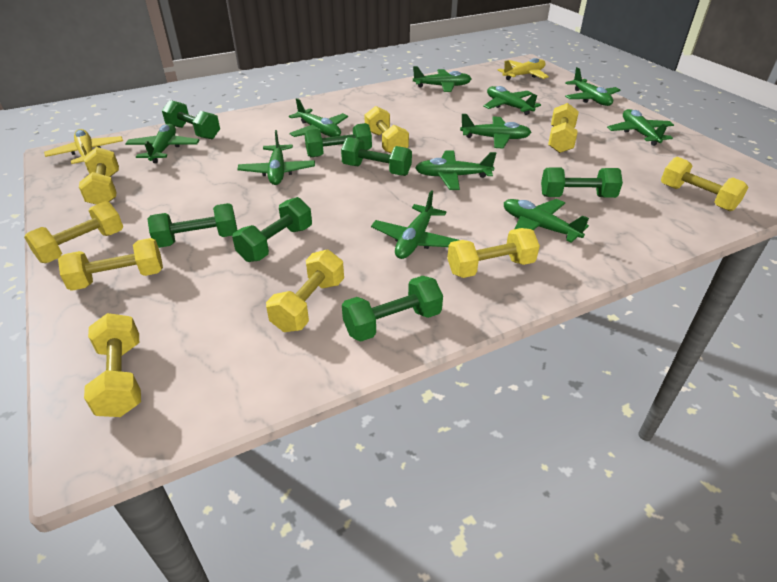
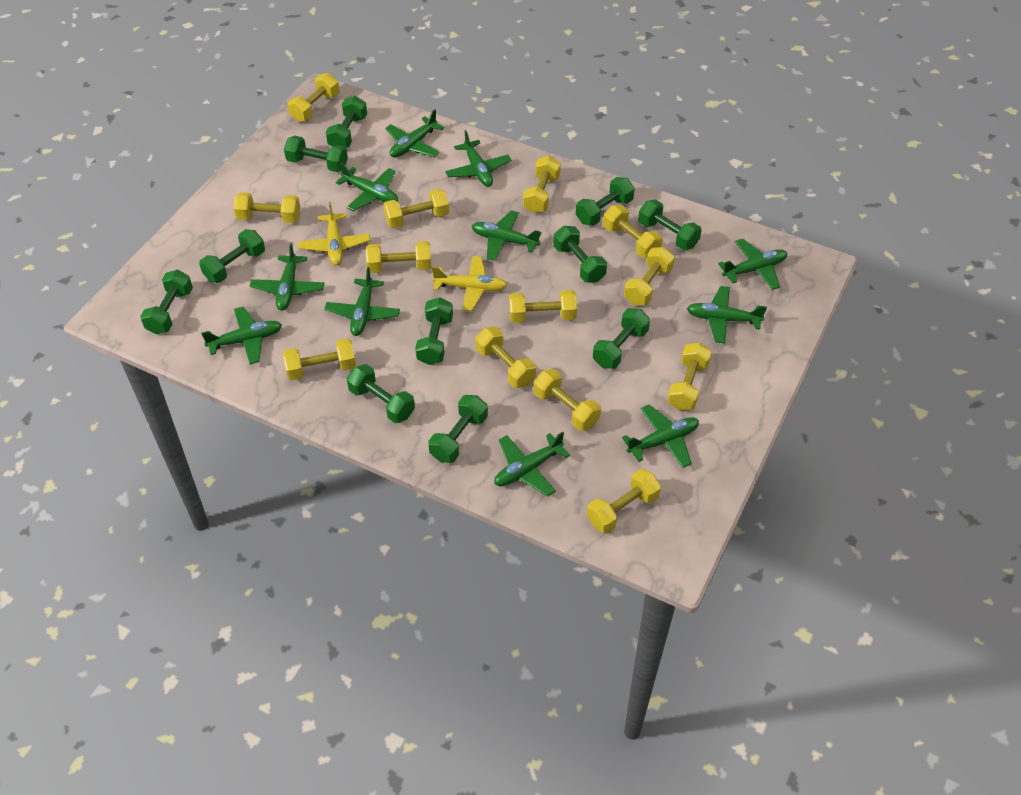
green dumbbell: [147,203,237,248] [162,100,220,139] [232,197,312,262] [304,123,372,157] [341,137,412,176] [342,276,443,342] [541,167,623,198] = 7 -> [140,270,193,334] [199,229,265,283] [284,136,348,172] [326,96,367,148] [347,364,415,423] [415,297,453,365] [428,395,488,463] [553,226,607,283] [576,177,635,226] [593,308,650,369] [638,200,702,250] = 11
yellow dumbbell: [24,201,123,263] [58,238,163,291] [79,147,119,205] [84,313,141,417] [266,250,344,332] [364,106,409,153] [447,228,540,278] [548,103,578,153] [661,157,748,211] = 9 -> [233,192,300,223] [283,338,356,380] [288,73,339,122] [365,241,431,273] [383,189,449,228] [476,327,536,388] [509,290,577,323] [523,156,561,213] [533,369,601,431] [587,469,661,534] [603,205,663,258] [624,247,675,305] [668,343,712,411] = 13

